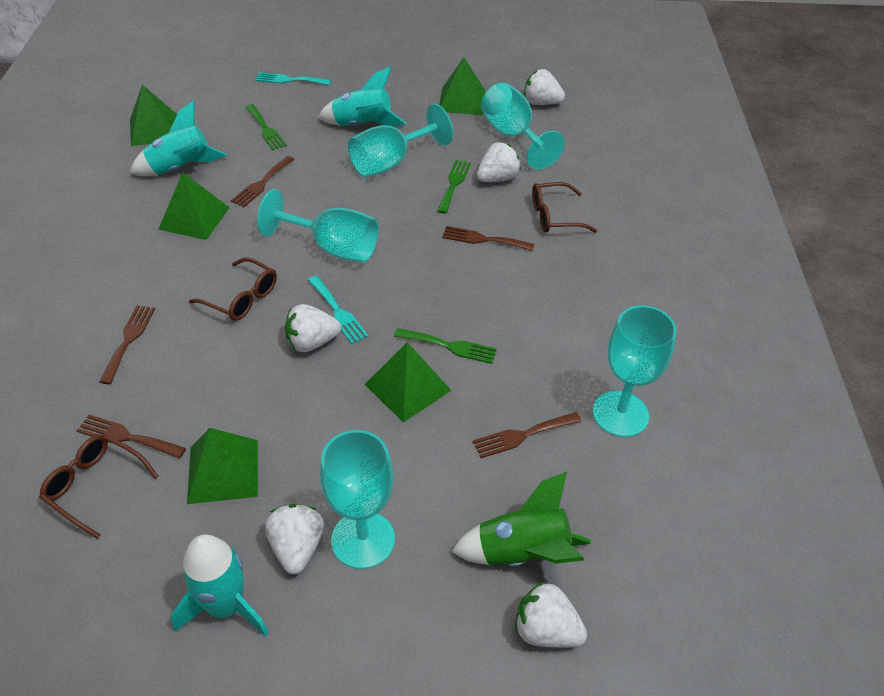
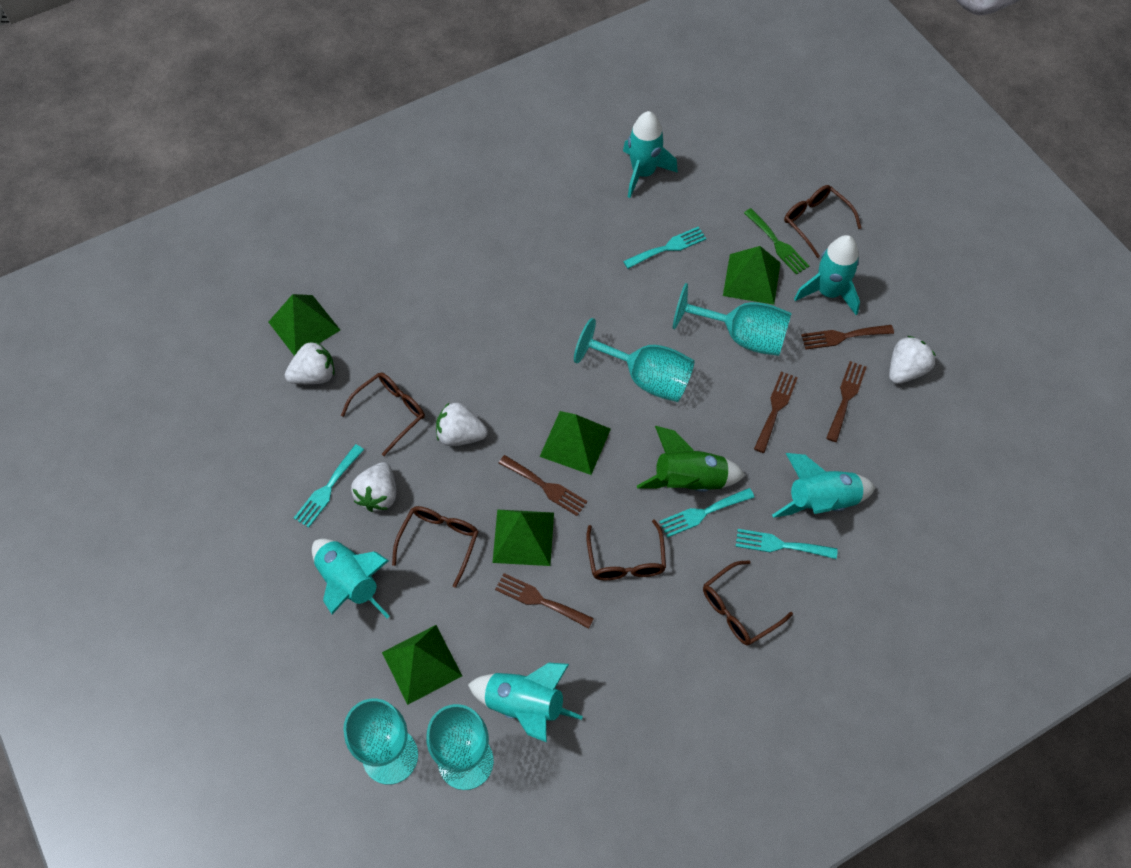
brown glasses: [39,434,159,539] [189,258,277,321] [532,182,597,233] = 3 -> [341,372,425,456] [392,506,479,588] [586,519,666,580] [703,560,793,646] [784,185,861,258] = 5
green fork: [245,104,287,150] [394,328,497,364] [437,160,471,214] = 3 -> [744,208,809,275] = 1
turquoise fork: [255,72,331,85] [308,276,368,344] = 2 -> [294,444,364,528] [623,227,707,269] [659,488,754,538] [736,529,838,559] = 4
turquoise goblet: [257,189,379,262] [320,430,395,569] [348,104,453,177] [481,83,565,170] [593,305,677,437] = 5 -> [343,699,418,785] [427,704,494,790] [574,318,695,402] [673,283,792,356] = 4
turquoise rocket: [130,101,227,176] [171,534,269,637] [318,67,406,126] = 3 -> [312,539,390,619] [468,663,583,742] [623,111,678,198] [772,453,875,518] [794,235,860,315] = 5
white strawberry: [265,504,324,574] [285,304,341,352] [477,142,521,182] [515,582,587,648] [524,69,565,105] = 5 -> [285,341,335,384] [351,462,396,512] [436,402,488,446] [889,336,936,384] = 4

